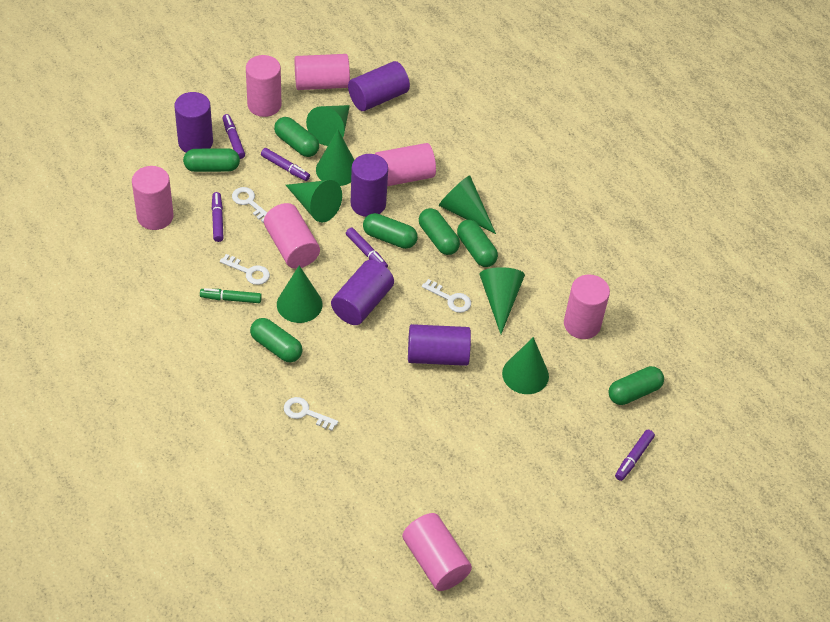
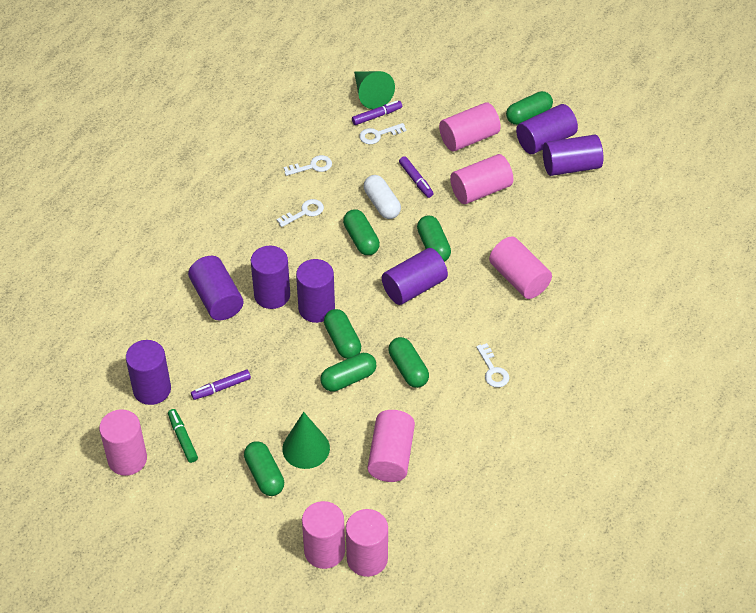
green cone: [277,265,322,323] [286,180,342,222] [306,105,350,146] [316,130,354,186] [439,175,496,234] [479,267,525,334] [502,337,549,394] = 7 -> [282,412,330,469] [354,71,395,109] = 2
purple cylinder: [174,92,213,152] [331,260,394,325] [348,61,410,111] [351,154,388,217] [408,324,471,366] = 5 -> [126,340,171,405] [188,256,243,320] [251,246,290,309] [296,259,335,323] [382,248,448,305] [516,104,578,154] [543,135,603,176] = 7
purple marker: [212,192,224,242] [222,114,245,159] [261,148,310,181] [346,228,388,268] [615,430,655,481] = 5 -> [191,369,251,400] [352,101,402,125] [399,156,434,198] = 3
white capsule: none = 0 -> [364,175,401,219] = 1

